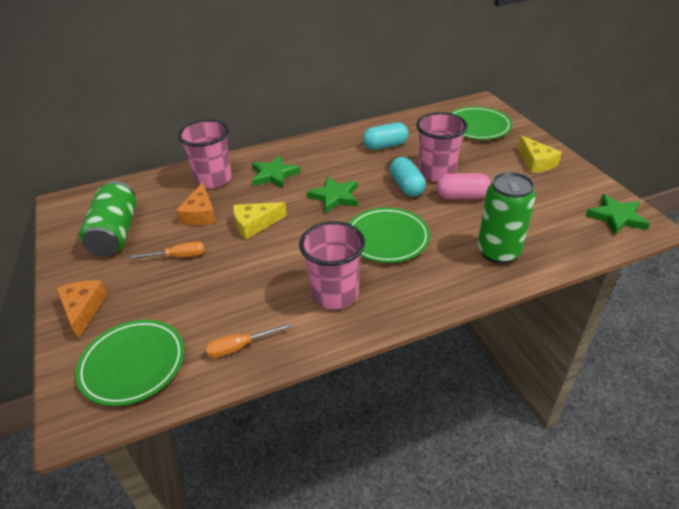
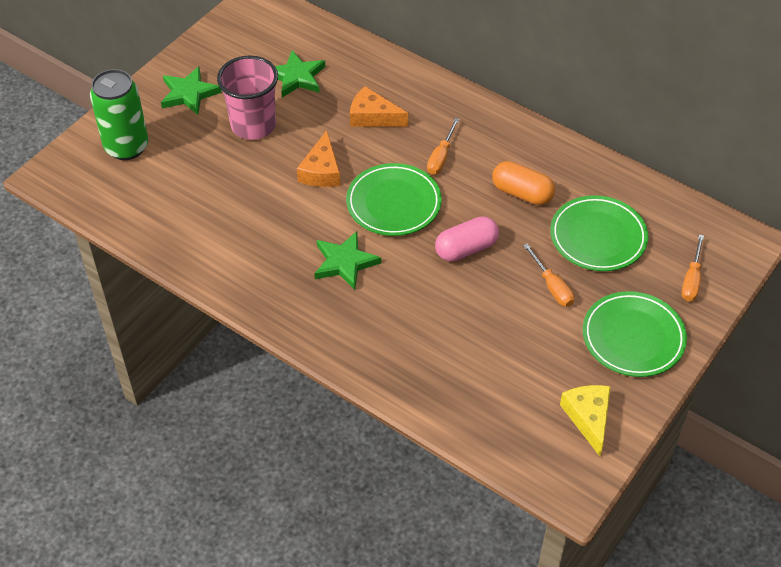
green can: [79,181,137,256] [477,172,536,264] = 2 -> [90,69,149,160] = 1
orange capsule: none = 0 -> [492,161,555,205] = 1
orange screwdriver: [129,241,205,259] [206,323,292,358] = 2 -> [427,118,460,175] [523,244,574,307] [681,235,704,301] = 3
pink cup: [178,119,232,189] [299,221,365,309] [416,112,468,182] = 3 -> [217,55,278,140] = 1
turquoise capsule: [363,122,409,150] [390,157,426,197] = 2 -> none = 0
yellow cheese: [233,202,287,239] [518,136,562,173] = 2 -> [560,385,611,456] = 1

